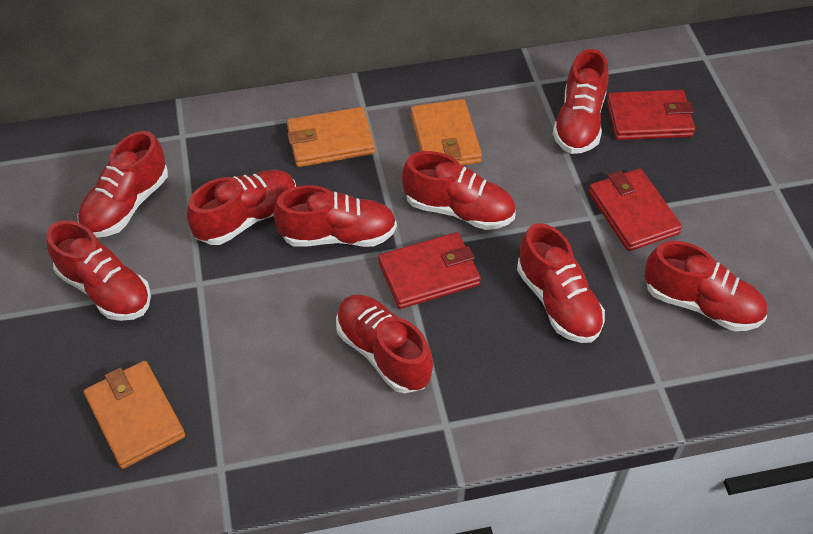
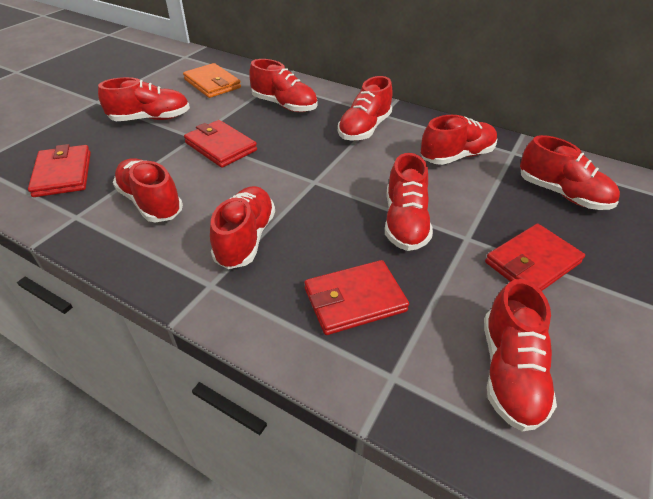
orange wallet: [84,361,185,469] [287,107,375,167] [411,99,482,165] = 3 -> [183,63,241,98] = 1
red wallet: [378,232,481,309] [588,168,682,251] [607,90,695,140] = 3 -> [28,144,91,197] [184,120,257,168] [305,260,409,335] [485,224,585,291] = 4

